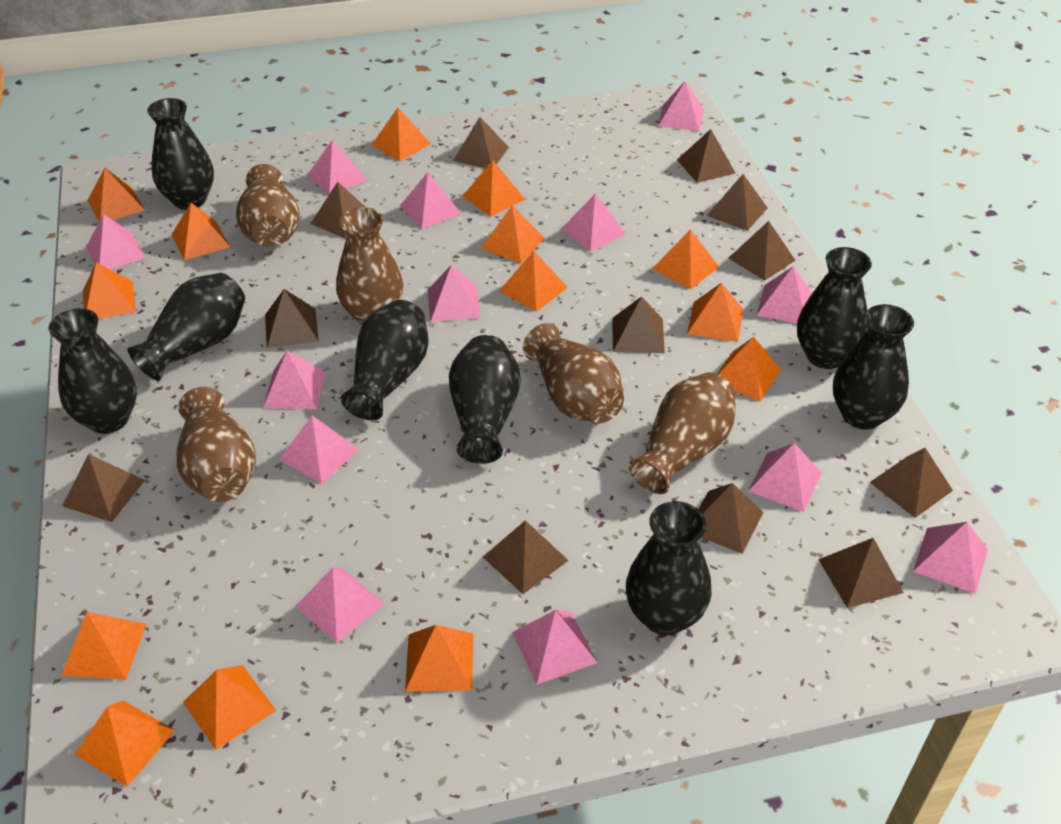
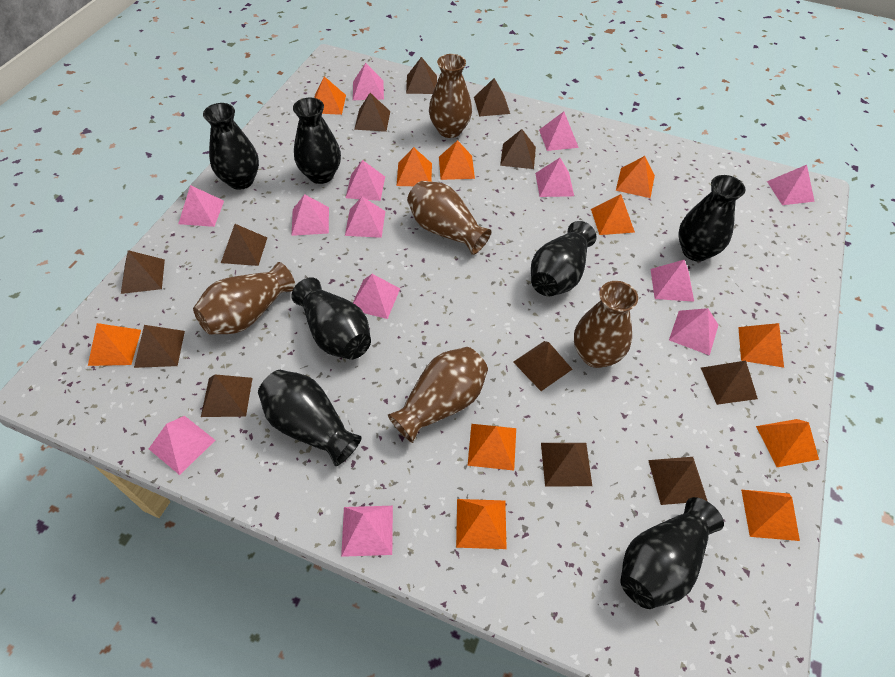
black vase: [49,308,137,434] [128,273,245,381] [147,98,214,210] [341,300,429,420] [449,335,521,464] [626,501,712,635] [797,247,872,369] [833,304,914,430] = 8 -> [203,103,259,190] [258,370,362,466] [291,277,371,359] [293,98,341,184] [531,221,597,297] [620,497,724,609] [678,175,745,262] = 7
orange pyramid: [61,612,146,680] [74,701,175,786] [83,262,136,319] [88,167,145,222] [172,203,230,261] [183,665,276,750] [372,108,431,161] [405,625,473,691] [462,160,525,217] [481,205,544,263] [499,250,568,312] [652,229,719,290] [687,283,743,342] [717,337,781,401] = 14 -> [88,323,141,366] [314,76,346,115] [397,147,432,186] [439,140,475,180] [456,499,507,549] [468,424,516,471] [591,194,635,235] [616,156,655,198] [738,323,784,368] [741,490,800,541] [756,419,819,467] = 11

